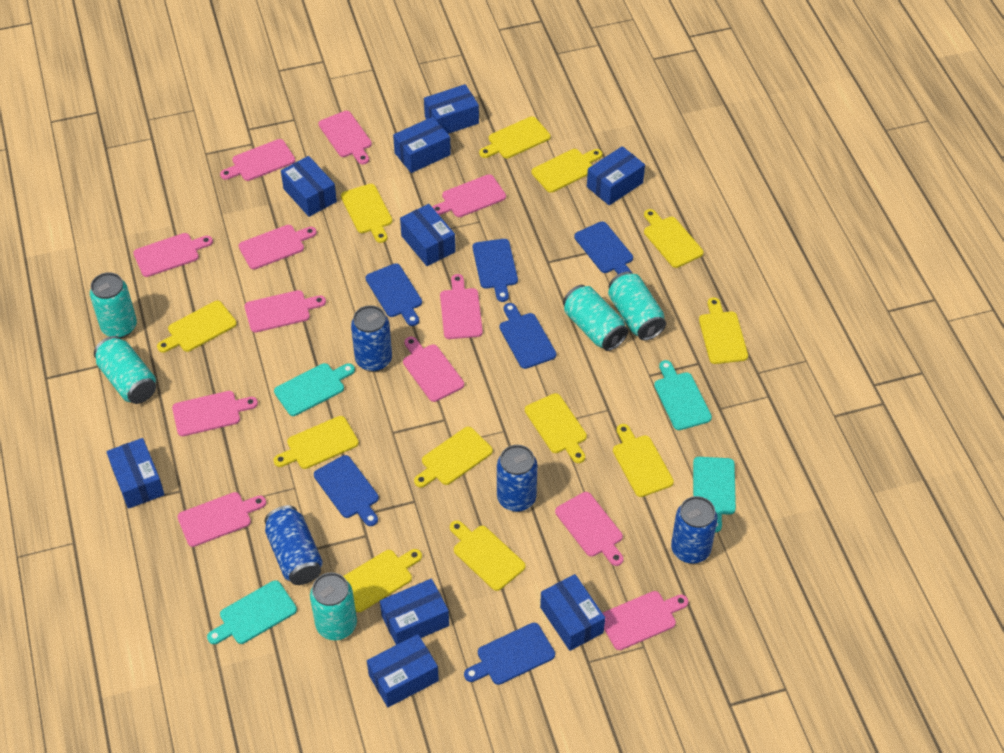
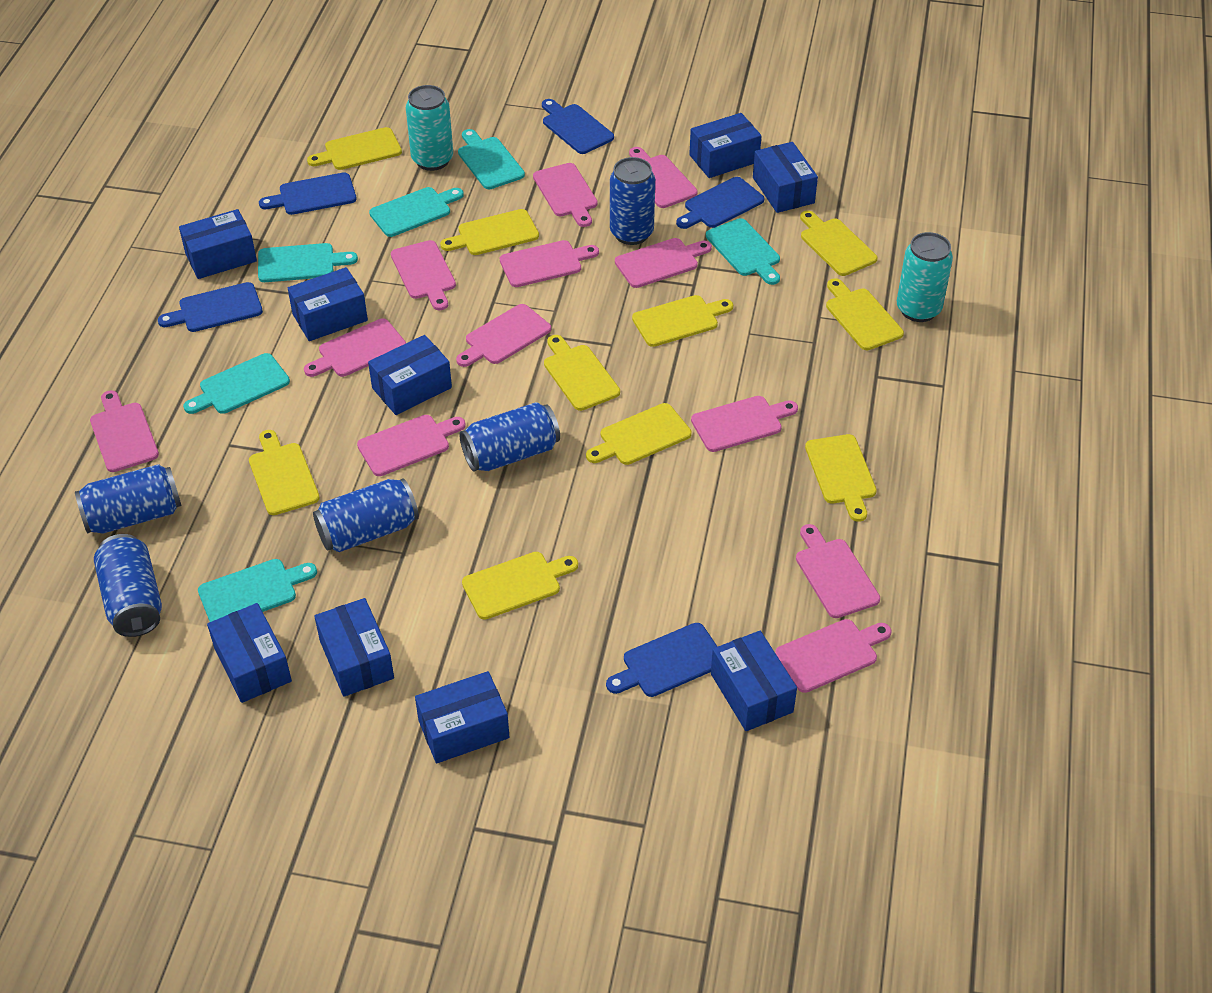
blue can: [265,505,323,585] [351,305,392,372] [497,445,537,512] [671,496,717,564] = 4 -> [75,464,182,534] [94,534,162,637] [313,478,419,552] [459,402,560,472] [610,157,655,245] = 5
blue cutting board: [314,455,379,526] [366,263,422,326] [464,623,555,685] [473,239,518,302] [499,303,556,369] [574,221,633,274] = 6 -> [158,282,263,332] [259,172,357,215] [542,99,614,154] [606,623,718,697] [676,177,764,229] = 5
turquoise can: [90,272,137,338] [94,336,156,404] [310,572,357,640] [563,285,628,351] [608,272,666,341] = 5 -> [406,85,453,171] [897,232,953,322] = 2
turquoise cutting board: [207,580,297,644] [274,363,355,416] [654,360,712,430] [693,457,736,533] = 4 -> [183,353,290,414] [198,559,317,622] [258,243,358,282] [369,187,464,237] [458,129,525,189] [706,218,780,285] = 6
yellow cutting board: [157,301,237,353] [274,416,359,469] [341,184,392,243] [343,549,422,612] [414,427,493,488] [450,521,525,591] [479,116,551,158] [525,393,587,463] [532,149,602,193] [613,424,674,497] [644,209,704,268] [699,297,748,364] = 12 -> [249,430,320,515] [307,127,402,170] [440,209,539,255] [462,552,578,620] [544,335,620,411] [586,403,691,465] [632,295,733,347] [800,210,877,276] [805,434,877,522] [826,278,904,350] = 10

